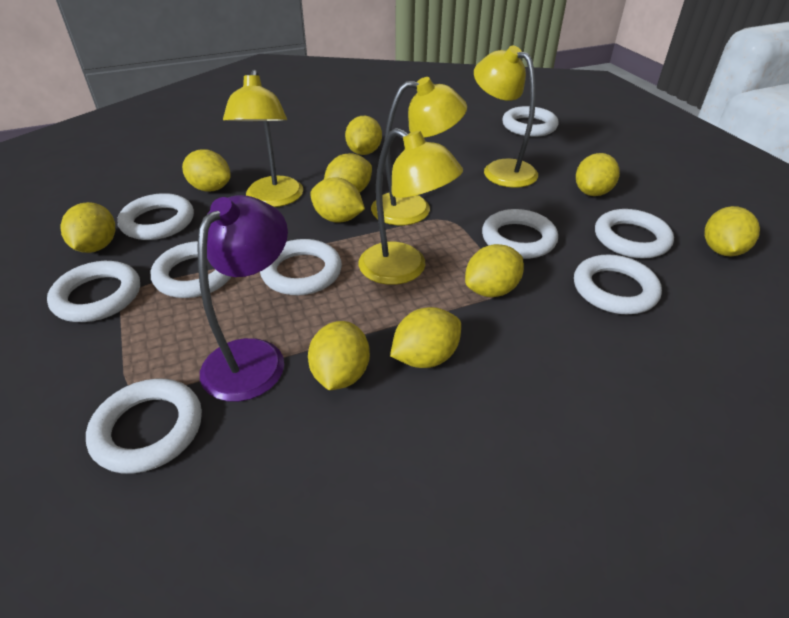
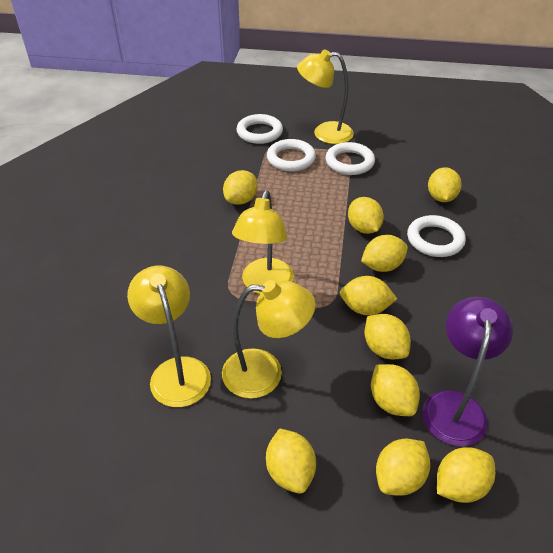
white ring: [47,261,140,322] [86,379,202,474] [117,193,194,240] [151,241,231,298] [260,239,342,295] [482,209,558,259] [502,106,559,137] [574,254,662,314] [595,209,674,259] = 9 -> [236,114,283,144] [267,139,316,171] [325,142,375,175] [407,215,466,257] = 4

